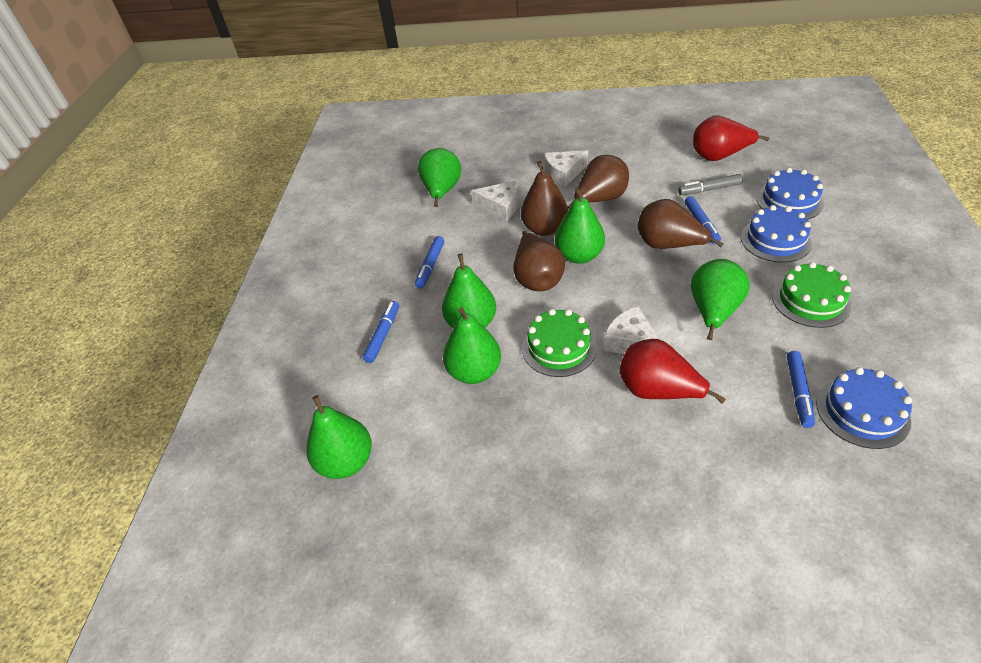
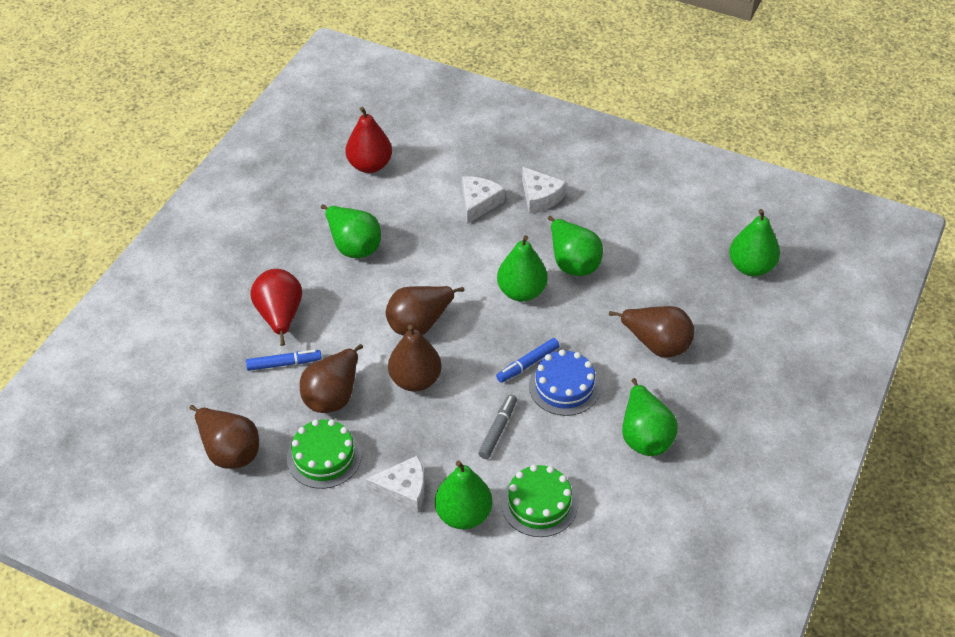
blue cake: [741,205,812,263] [756,168,824,220] [816,367,912,449] = 3 -> [529,349,600,416] = 1
blue marker: [363,301,399,363] [415,236,444,288] [685,196,721,244] [787,351,815,428] = 4 -> [246,350,322,371] [496,338,560,383] = 2
brown pear: [513,231,565,291] [521,161,568,236] [568,155,629,209] [638,199,723,249] = 4 -> [190,405,259,469] [300,344,363,413] [386,286,464,336] [388,325,442,392] [609,306,695,358] = 5

